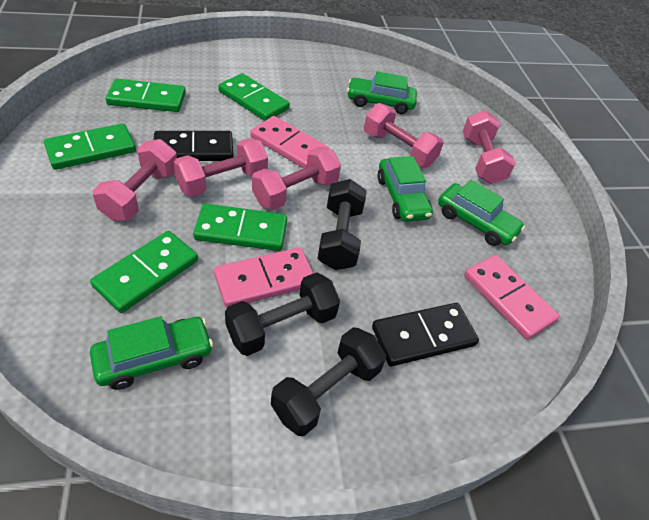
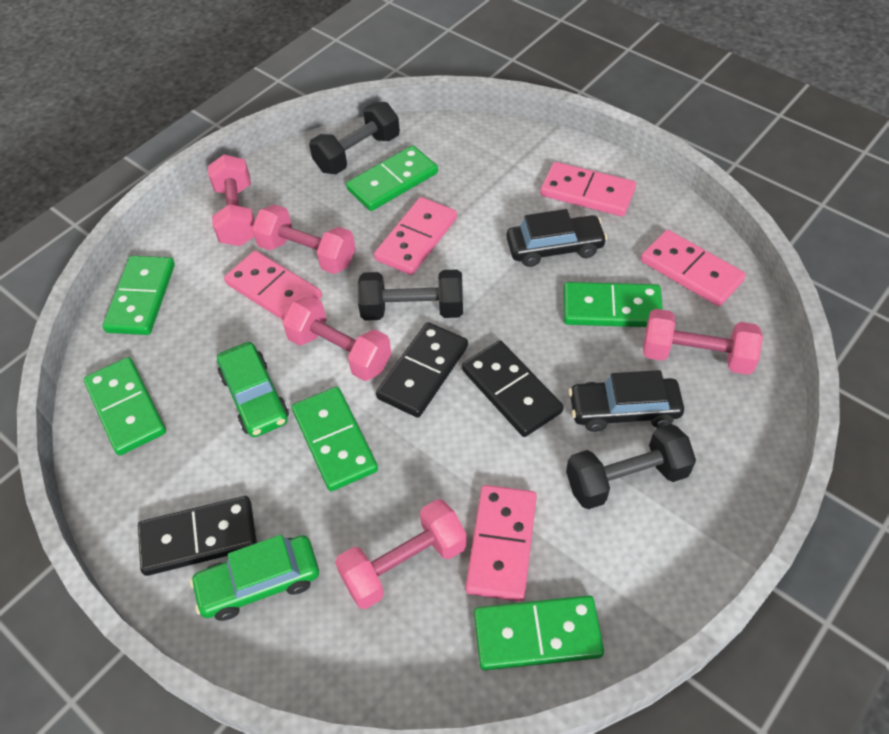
black car: none = 0 -> [506,209,607,267] [568,370,684,432] = 2
black domino: [154,131,233,161] [372,303,479,366] = 2 -> [138,496,257,576] [376,322,468,418] [462,341,564,437] = 3
green car: [90,316,213,390] [347,71,417,114] [377,156,433,222] [438,180,525,246] = 4 -> [190,535,319,621] [217,342,289,437] = 2
green domino: [44,123,136,170] [90,231,198,313] [106,79,186,112] [193,203,287,251] [218,73,290,121] = 5 -> [84,357,166,455] [103,256,175,335] [292,387,378,491] [346,145,438,211] [474,595,604,670] [563,282,663,327] = 6
pink domino: [214,247,314,308] [250,116,329,169] [464,255,560,340] = 3 -> [224,251,322,320] [374,197,457,275] [465,485,537,602] [540,162,636,216] [641,230,746,306] = 5

